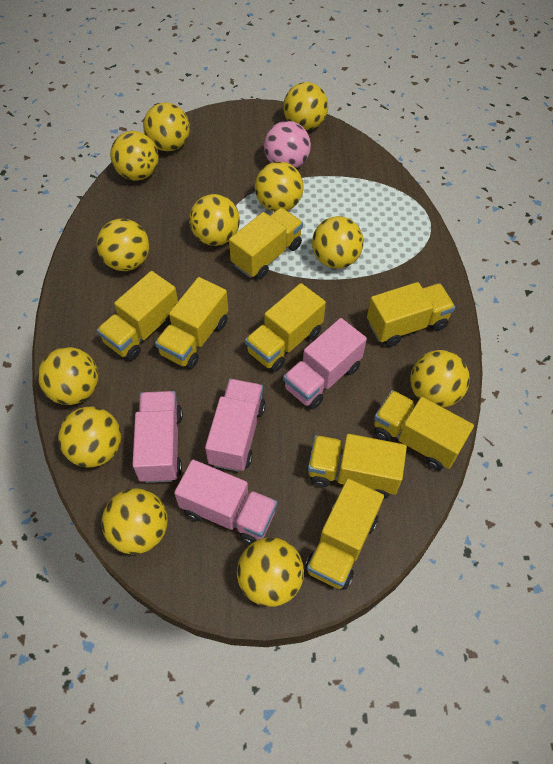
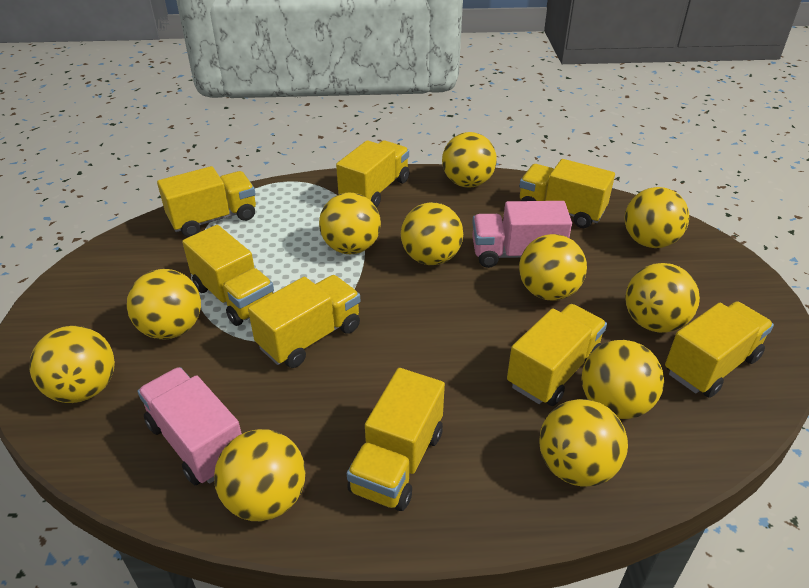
pink ball: [264,121,311,168] = 1 -> none = 0
pink truck: [132,391,183,483] [174,460,277,545] [205,379,266,472] [283,318,367,409] = 4 -> [137,367,242,485] [472,201,572,268] = 2
yellow ball: [38,347,98,405] [58,407,121,468] [97,219,149,271] [101,488,168,554] [110,131,159,181] [143,102,190,151] [189,194,240,246] [237,537,304,607] [255,162,304,212] [283,82,328,130] [312,216,364,269] [410,350,470,408] = 12 -> [29,326,115,403] [127,269,201,339] [214,429,306,521] [319,193,381,254] [401,202,463,265] [442,132,497,188] [519,234,587,301] [539,399,628,487] [581,340,664,419] [625,187,689,248] [625,263,700,333] = 11

